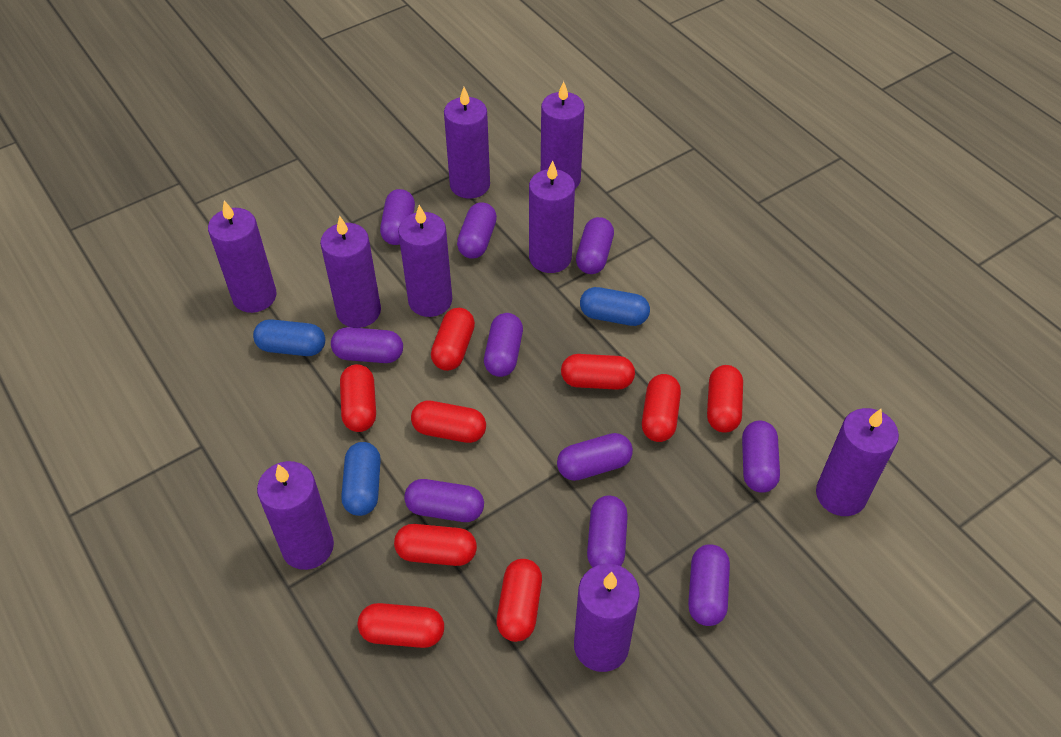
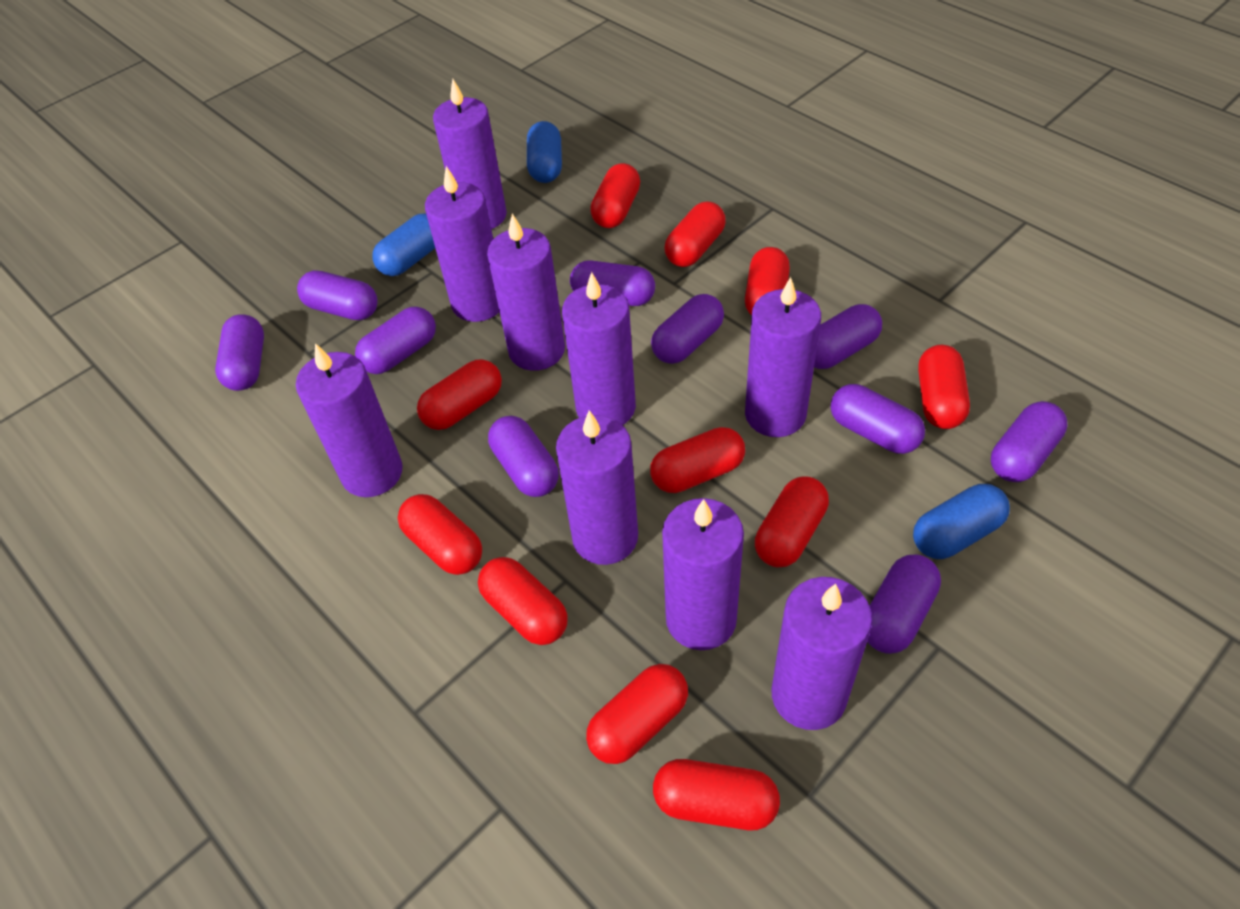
red capsule: [340,364,376,432] [358,603,444,648] [394,524,477,566] [411,401,486,443] [431,308,475,371] [497,559,542,642] [561,354,635,390] [642,374,681,442] [707,365,743,433] = 9 -> [398,494,482,575] [417,359,502,430] [478,557,568,645] [586,664,688,764] [590,163,640,228] [650,427,745,493] [653,759,780,830] [664,201,726,267] [745,247,790,316] [755,477,829,568] [918,345,970,429] = 11

